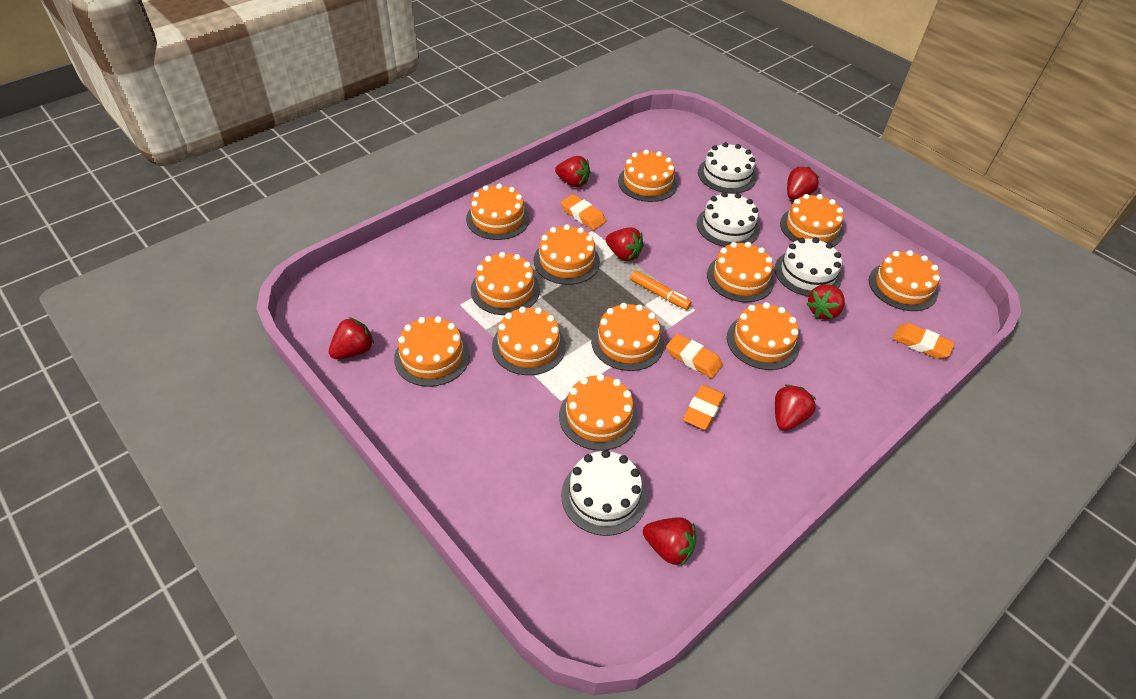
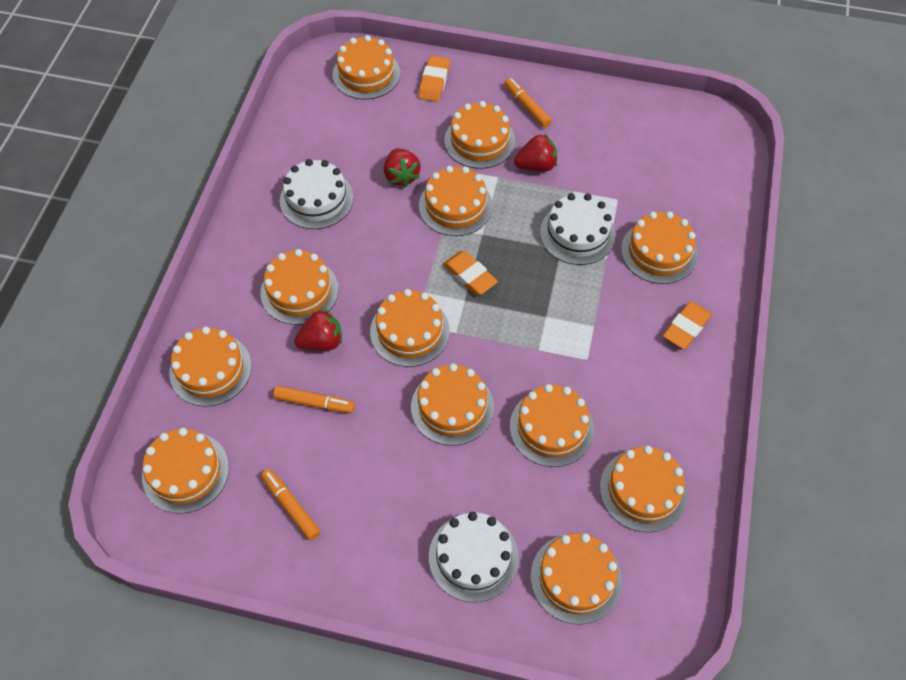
orange eraser: [561,194,606,230] [666,334,723,378] [683,385,725,430] [893,323,955,359] = 4 -> [418,56,450,102] [443,251,498,295] [663,301,712,349] = 3
orange marker: [630,271,692,310] = 1 -> [261,469,320,540] [273,386,355,413] [504,78,552,128] = 3
red strawberry: [329,317,374,359] [555,156,590,187] [606,227,644,261] [643,517,696,566] [775,384,817,431] [787,166,819,199] [807,284,845,319] = 7 -> [294,309,342,351] [384,148,421,187] [514,134,557,172] = 3
white cake: [561,450,647,536] [697,192,760,247] [698,142,757,194] [774,237,842,297] = 4 -> [280,159,353,229] [429,512,519,602] [540,193,616,265] = 3

